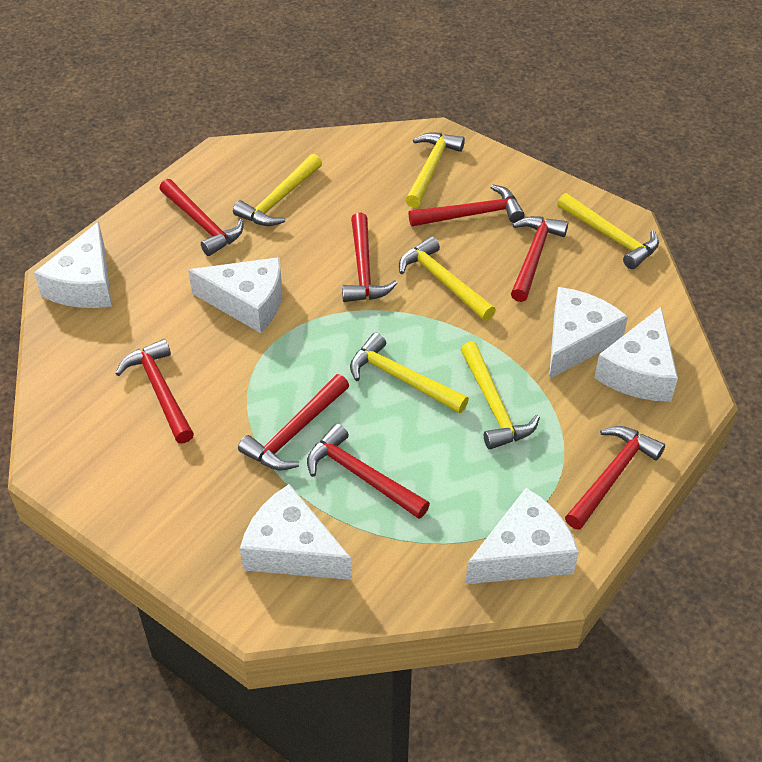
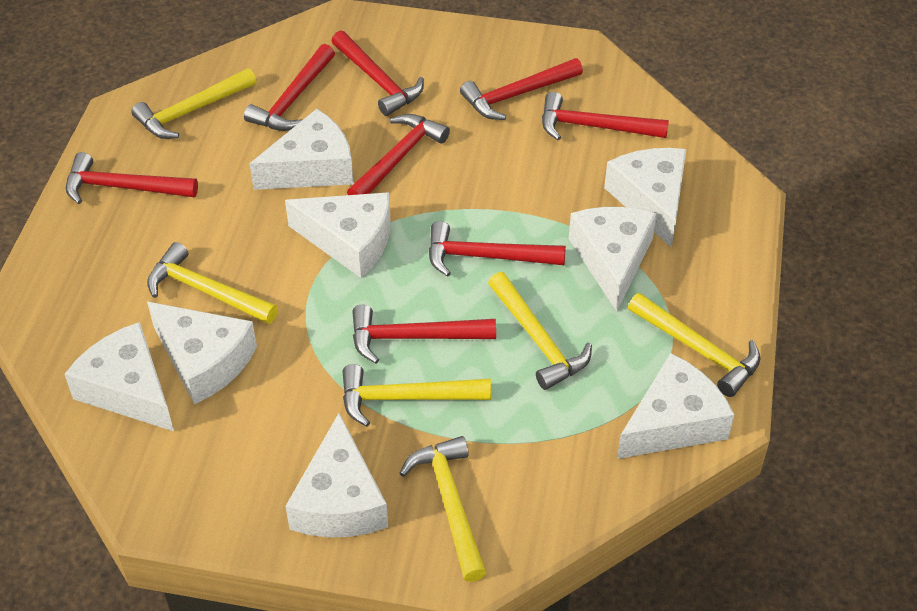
white cheese: [34,222,112,308] [188,257,282,333] [240,484,352,580] [465,488,579,584] [549,287,628,379] [594,307,678,402] = 6 -> [64,322,174,431] [147,302,257,405] [250,109,354,190] [285,192,390,278] [285,413,388,537] [569,207,657,311] [604,148,686,248] [617,353,734,459] = 8

